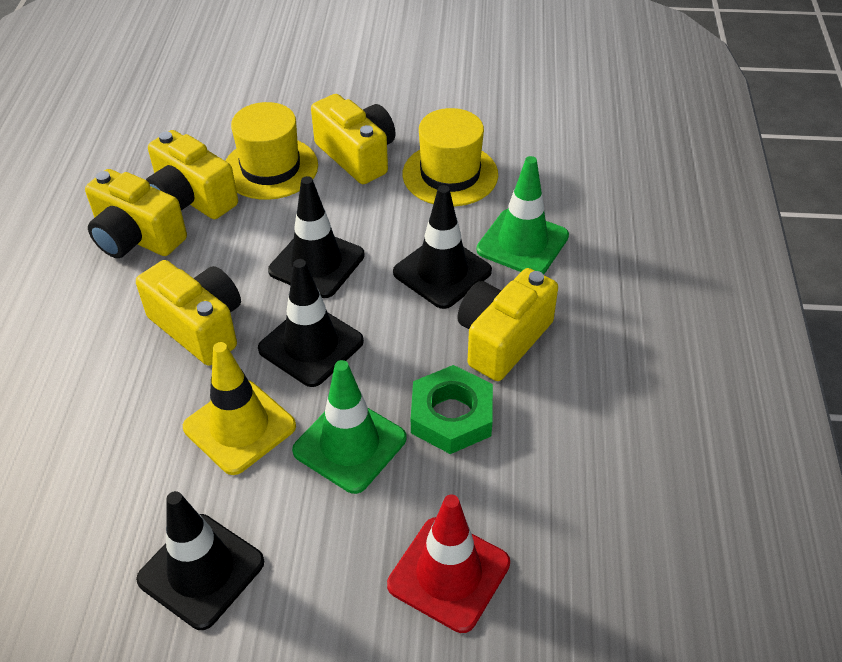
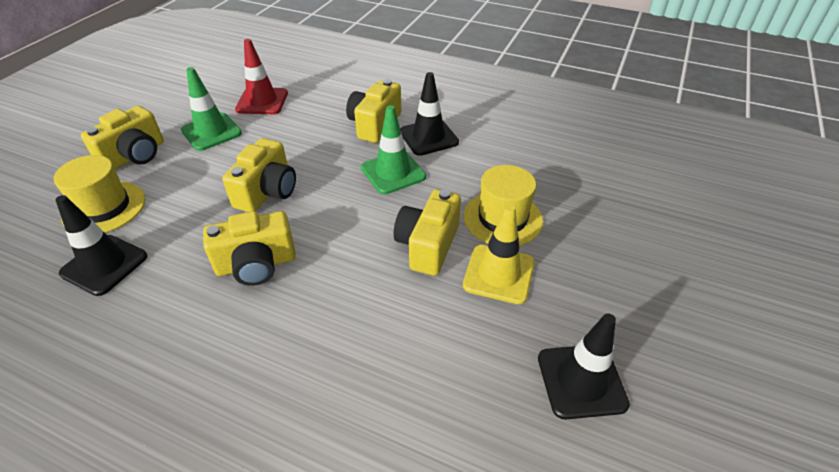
black traffic cone: [136,491,264,630] [258,259,364,387] [268,176,365,298] [393,185,492,309] = 4 -> [55,195,147,296] [400,72,459,156] [538,314,630,419] = 3
green nut: [411,365,493,454] = 1 -> none = 0

